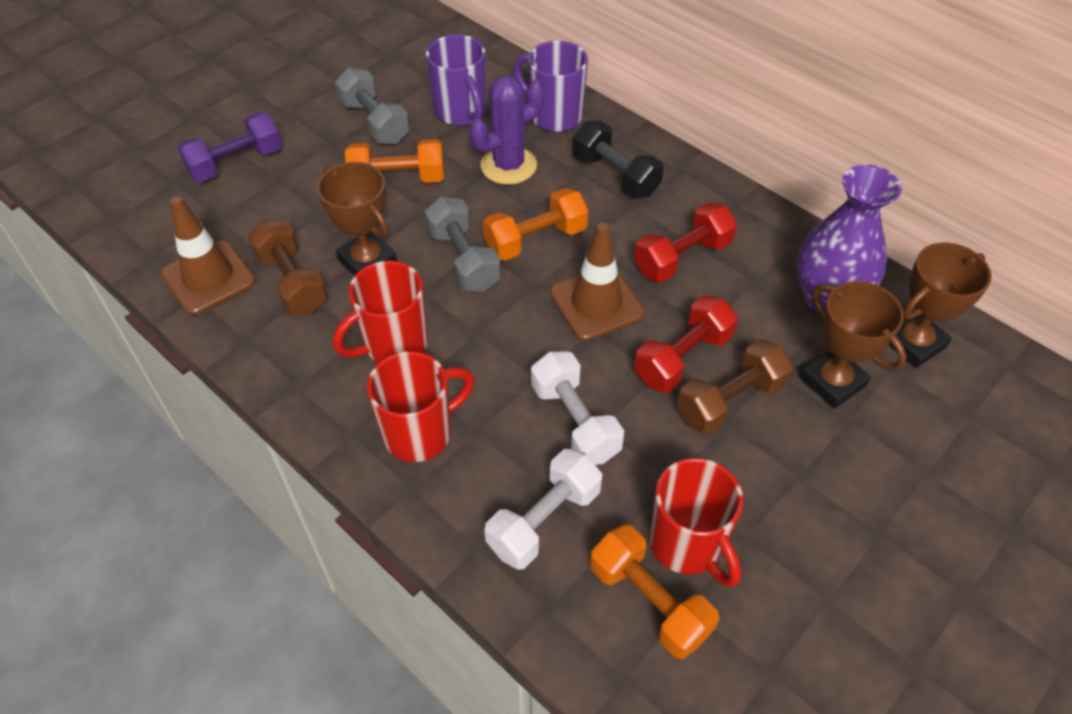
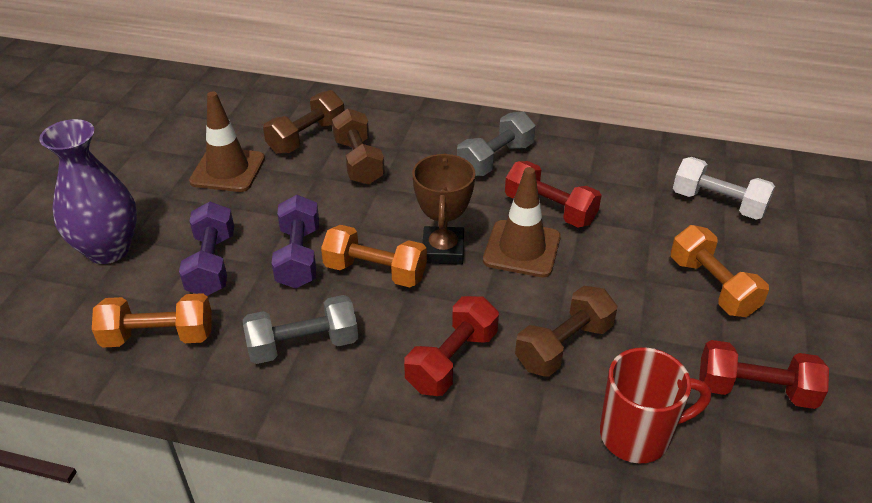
black dumbbell: [572,120,664,198] = 1 -> none = 0
brown dumbbell: [248,219,328,315] [677,339,793,435] = 2 -> [263,90,345,154] [332,109,385,185] [515,286,617,377] = 3
brown trophy: [317,162,397,276] [800,281,907,409] [888,242,992,368] = 3 -> [412,153,475,265] = 1
purple cactus: [469,75,544,185] = 1 -> none = 0
purple dumbbell: [178,112,282,182] = 1 -> [179,202,234,296] [272,195,319,288] = 2
purple mug: [426,35,486,126] [513,41,588,132] = 2 -> none = 0
red dumbbell: [634,203,737,283] [634,295,738,393] = 2 -> [404,296,499,396] [505,161,602,227] [699,340,829,409] = 3
red mug: [333,261,428,363] [367,351,475,462] [650,458,743,587] = 3 -> [600,347,711,463] = 1
white dumbbell: [484,449,602,570] [531,351,624,465] = 2 -> [673,157,775,220] = 1

